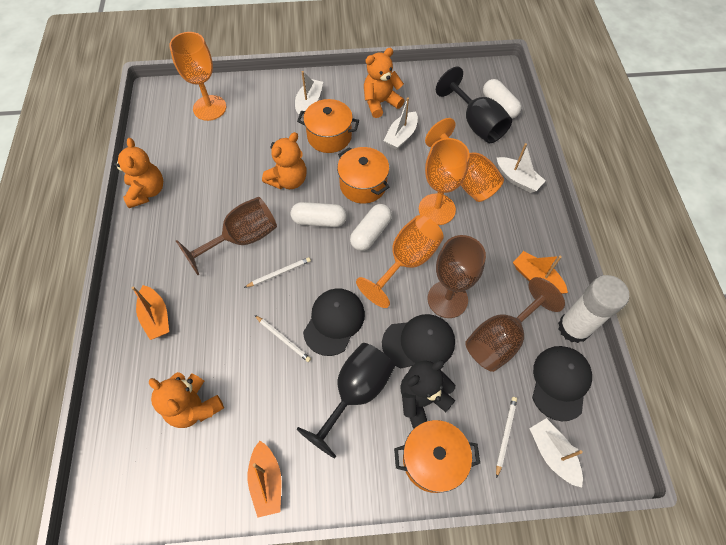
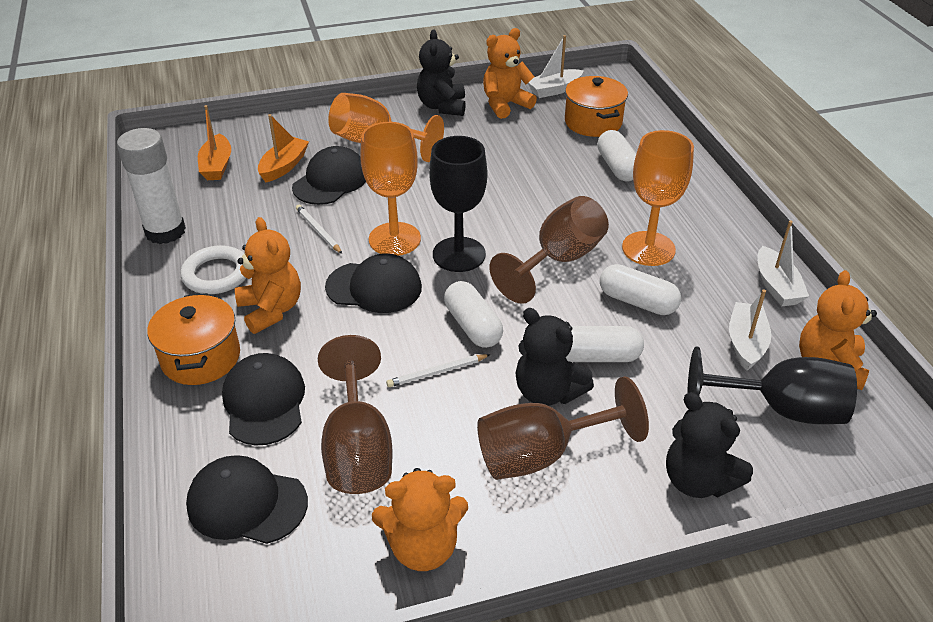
black cap: [303,288,365,356] [382,314,455,369] [532,346,592,421] = 3 -> [186,455,308,544] [222,353,305,446] [292,146,366,205] [325,254,422,313] = 4
black teddy bear: [400,360,455,428] = 1 -> [417,30,466,116] [515,308,594,406] [666,392,753,498] = 3
orange boat: [132,285,169,340] [247,441,282,518] [513,251,568,294] = 3 -> [198,105,231,180] [258,114,309,182] = 2
orange goblet: [169,32,226,121] [356,215,444,308] [419,138,470,225] [425,118,504,202] = 4 -> [328,93,444,162] [360,122,421,256] [622,130,694,266] = 3
orange pot: [297,99,359,153] [337,147,390,204] [394,420,480,493] = 3 -> [147,293,240,385] [565,76,628,137] = 2
white boat: [295,71,323,118] [383,97,418,150] [497,143,546,193] [529,418,583,488] = 4 -> [528,35,584,98] [729,289,771,371] [758,220,809,306] = 3
white capsule: [291,202,347,227] [350,204,392,251] [483,79,522,119] = 3 -> [444,281,503,348] [566,326,644,362] [597,130,636,181] [600,264,681,315] = 4
white pencil: [244,257,311,288] [255,315,311,362] [496,397,517,478] = 3 -> [296,205,342,254] [386,354,491,387] = 2
white ring: none = 0 -> [181,245,246,294] = 1

